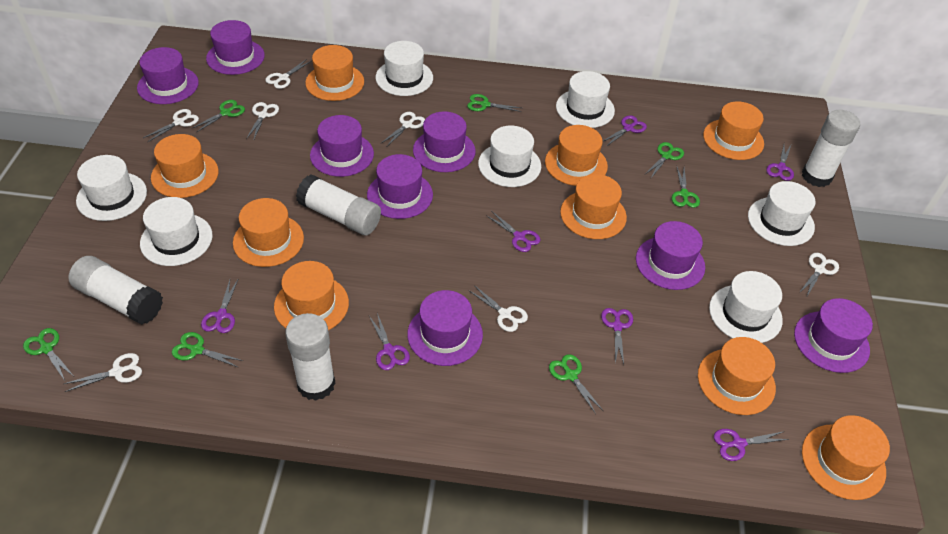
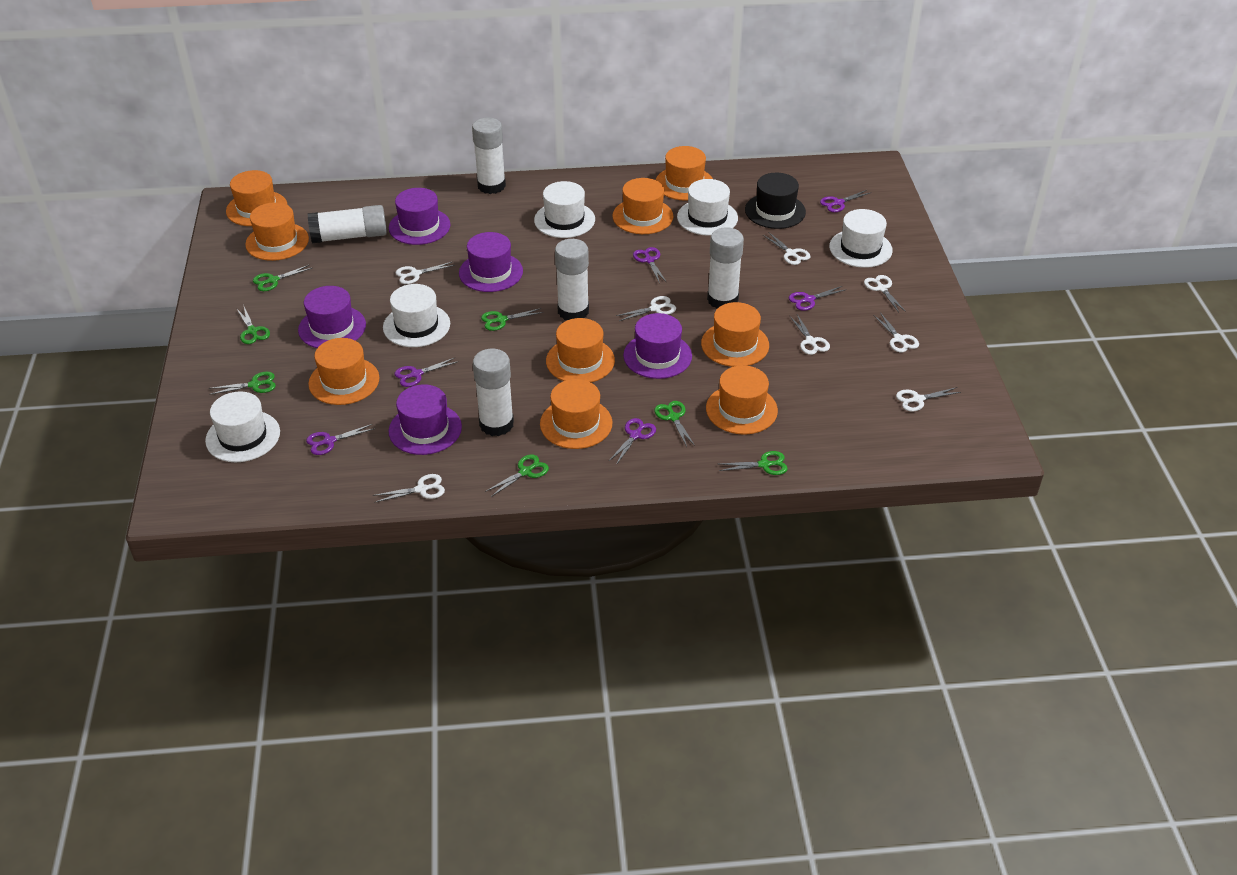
black hat: none = 0 -> [745,173,806,229] = 1
purple hat: [137,47,199,104] [206,20,265,75] [310,115,374,177] [367,154,433,219] [407,290,483,366] [413,111,476,172] [636,221,705,290] [794,298,873,373] = 8 -> [298,286,366,348] [389,188,451,245] [389,384,462,455] [459,232,523,292] [623,313,692,379] = 5
purple scissors: [201,278,239,333] [369,313,410,370] [486,212,540,252] [601,308,633,364] [603,115,647,146] [714,429,789,461] [766,145,794,181] = 7 -> [306,424,375,455] [395,358,459,387] [609,418,656,465] [633,247,667,283] [789,286,847,311] [820,190,872,212] = 6
white glue stick: [68,256,163,324] [285,313,336,401] [296,174,381,235] [802,110,860,187] = 4 -> [308,205,387,243] [472,117,506,194] [473,348,514,436] [555,239,589,320] [707,227,744,309] = 5
white hat: [76,155,147,221] [140,197,213,266] [375,41,433,96] [478,125,541,187] [556,71,615,128] [709,271,783,343] [748,181,816,246] = 7 -> [205,392,280,462] [383,284,450,347] [534,181,595,238] [677,179,738,236] [829,209,893,268] = 5
white scissors: [64,353,142,392] [143,109,199,142] [246,102,279,139] [265,59,312,89] [381,112,425,146] [468,285,528,332] [799,253,839,298] = 7 -> [373,474,445,503] [396,262,455,284] [616,296,676,321] [763,232,810,265] [790,315,830,355] [864,275,906,312] [873,313,919,353] [896,387,961,412] = 8

